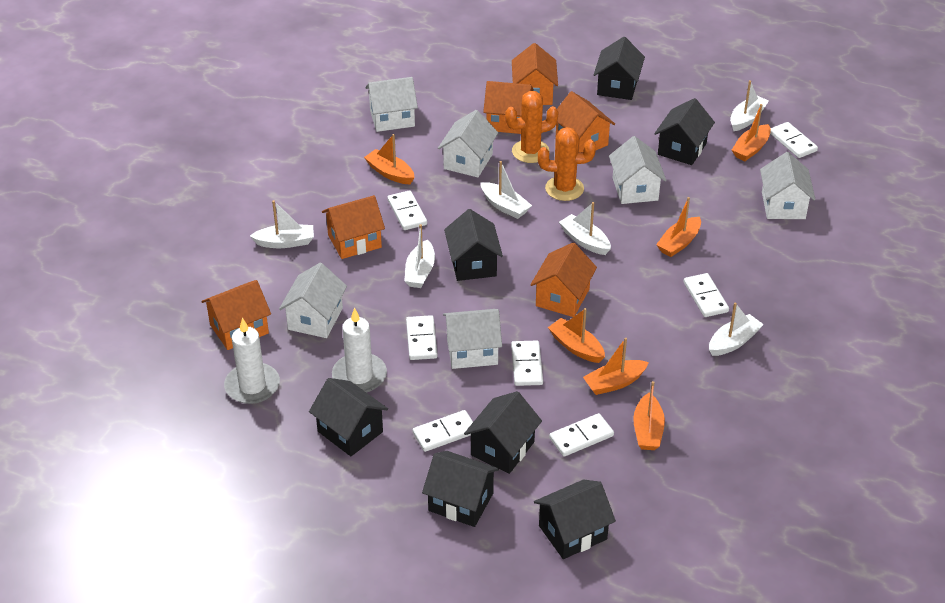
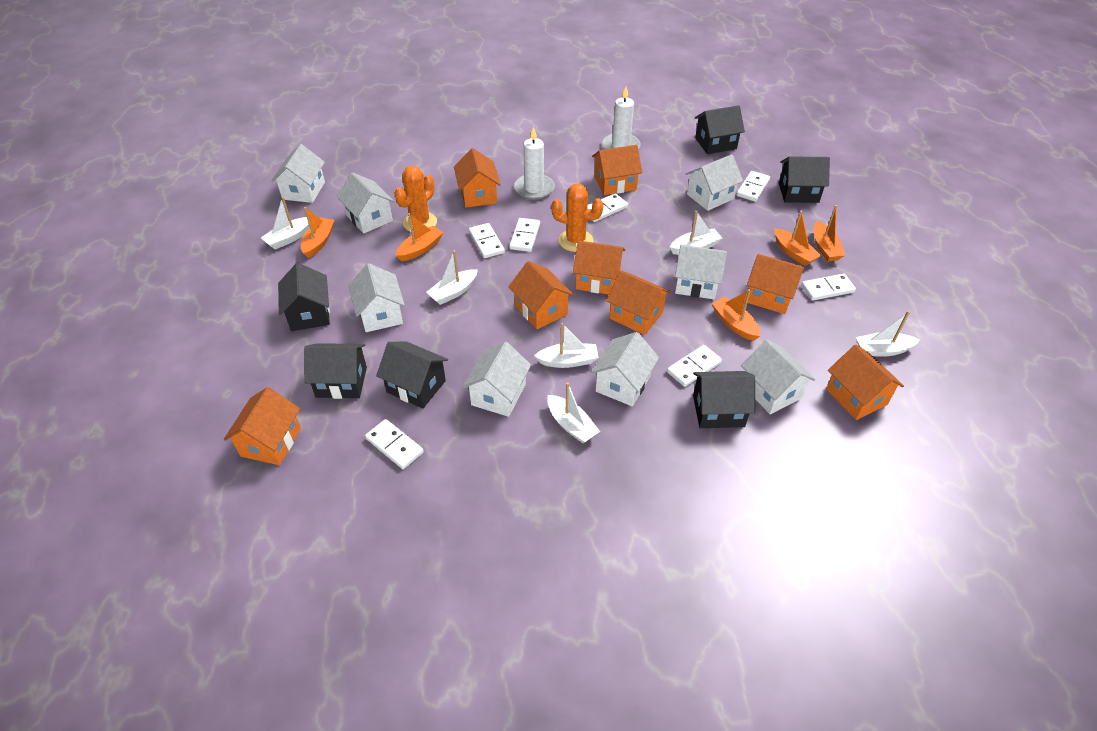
black house: [309,378,388,456] [422,451,499,527] [444,209,503,281] [464,391,542,474] [534,479,616,559] [594,37,645,100] [654,98,715,165] = 7 -> [278,263,330,331] [304,343,367,399] [376,342,448,409] [693,371,755,428] [695,105,745,154] [779,156,830,203] = 6
orange boat: [364,134,415,184] [548,308,605,363] [583,338,649,395] [633,381,665,450] [656,197,701,257] [732,104,771,161] = 6 -> [301,207,334,258] [396,213,443,261] [712,289,760,341] [775,211,821,266] [814,205,845,262] = 5
orange house: [201,280,271,350] [322,195,385,259] [483,81,534,134] [512,43,558,105] [530,243,597,317] [556,91,615,152] = 6 -> [224,387,301,465] [454,148,501,208] [508,261,574,329] [573,240,625,295] [592,145,642,195] [606,270,671,335] [747,254,804,314] [826,344,904,420] = 8
white house: [279,263,347,338] [366,77,418,132] [438,110,498,177] [443,309,502,369] [609,136,666,204] [760,152,816,219] = 6 -> [271,144,325,203] [337,172,394,234] [348,263,405,332] [463,341,531,417] [591,332,659,406] [675,245,727,299] [686,154,743,211] [741,340,815,414] = 8

